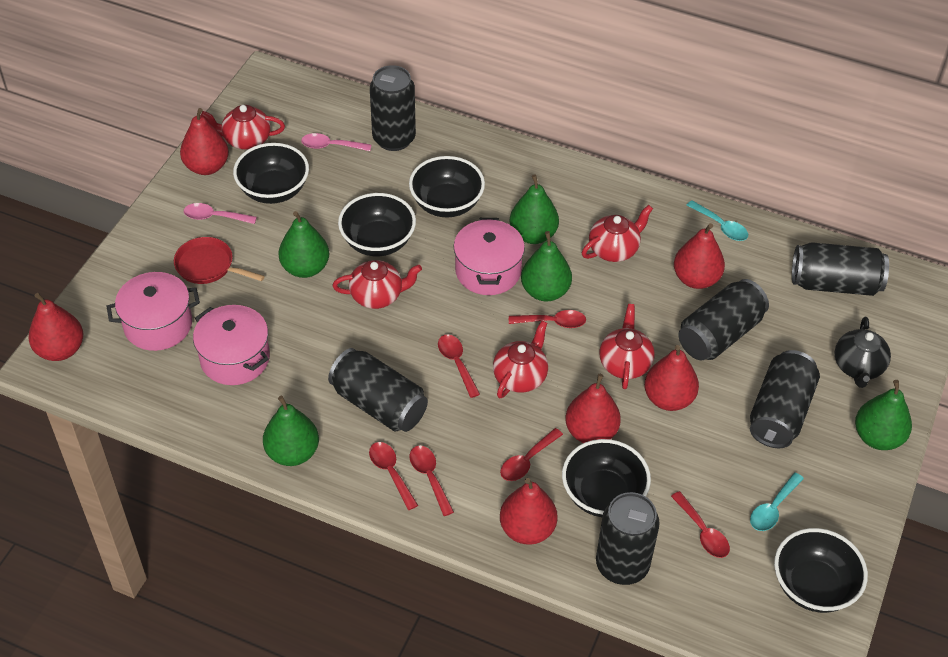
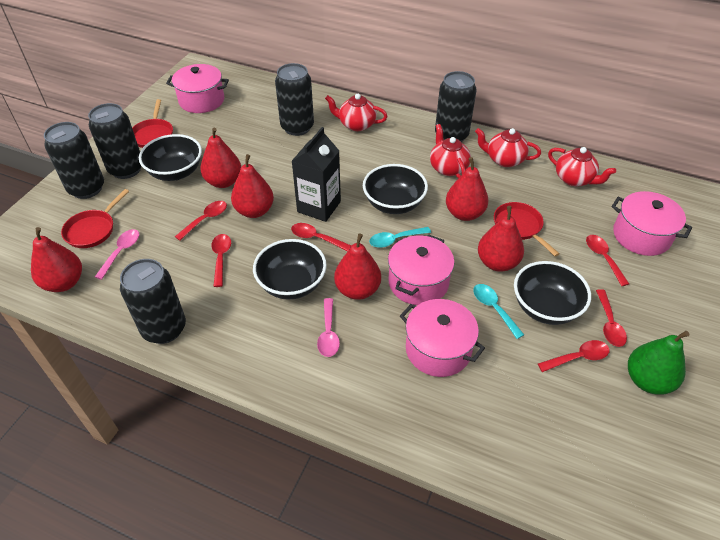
black bowl: [233,143,309,204] [338,193,416,256] [409,156,485,217] [562,439,651,517] [774,528,868,613] = 5 -> [139,134,202,181] [253,239,327,300] [363,164,428,214] [514,261,591,325] = 4
black can: [328,348,428,432] [370,65,416,151] [596,492,660,585] [678,279,769,361] [750,350,820,448] [792,242,889,296] = 6 -> [44,122,104,199] [88,103,142,179] [120,259,186,344] [275,63,314,136] [435,71,477,142] = 5
black carton: none = 0 -> [292,127,341,222] = 1
black teapot: [834,317,891,388] = 1 -> none = 0
green pear: [263,396,319,466] [278,211,329,278] [510,174,559,244] [521,231,572,302] [855,380,912,450] = 5 -> [628,331,689,395] = 1
pink pot: [107,272,200,351] [193,305,270,385] [454,218,525,295] = 3 -> [166,64,229,113] [388,235,455,305] [400,299,485,377] [611,191,692,256] = 4
red pan: [174,237,265,284] = 1 -> [61,189,129,248] [132,99,173,148] [494,202,560,257] = 3
red teapot: [201,105,285,150] [332,260,422,309] [493,321,548,398] [582,205,653,262] [599,304,655,389] = 5 -> [325,94,388,131] [430,124,471,178] [475,128,541,167] [548,147,616,186] = 4

